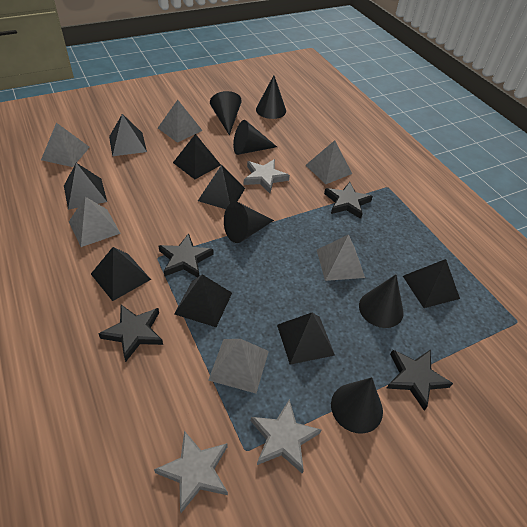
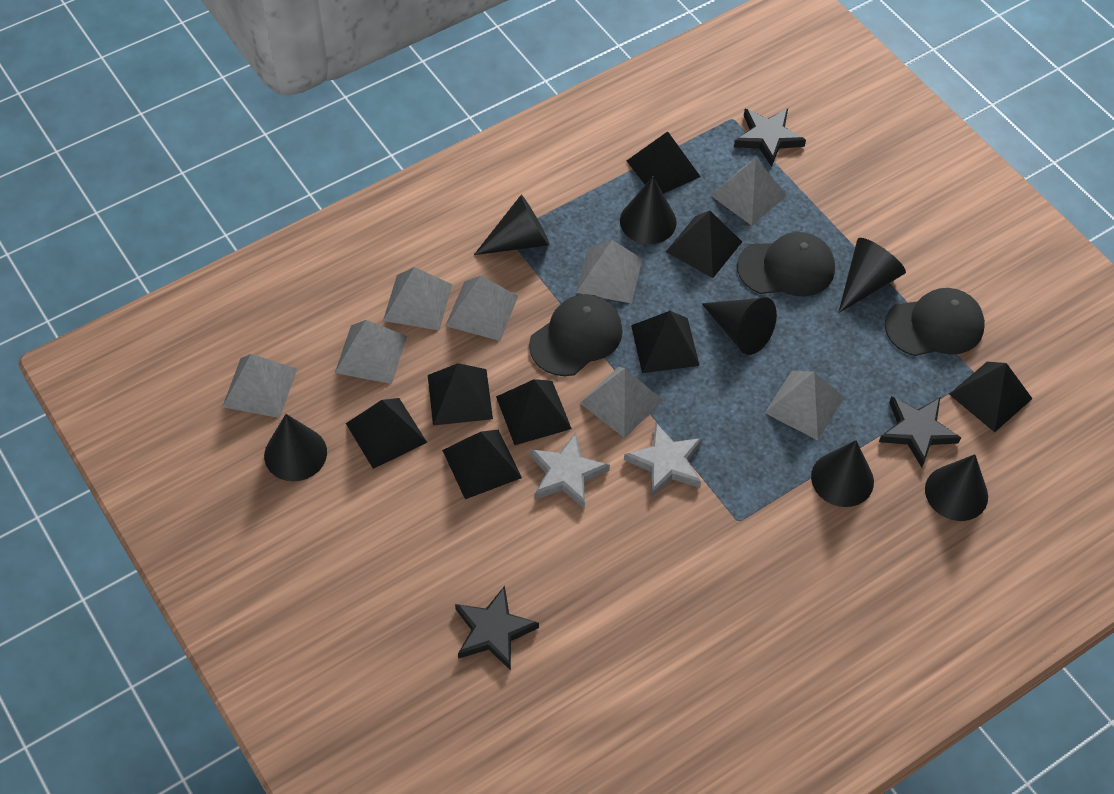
black cap: none = 0 -> [529,294,623,376] [737,232,835,296] [885,288,985,356] = 3
black cone: [210,91,242,135] [224,202,274,243] [233,120,277,155] [256,75,286,119] [331,377,383,434] [359,275,404,328] = 6 -> [264,414,327,481] [474,195,550,255] [620,177,677,244] [702,297,777,355] [811,440,874,507] [838,238,906,313] [925,454,988,521] = 7
black star: [99,305,163,362] [159,233,214,277] [324,182,373,219] [387,349,453,411] = 4 -> [455,586,539,670] [734,109,806,167] [879,396,961,468] = 3
grey pyramid: [41,123,90,167] [69,197,121,247] [158,100,203,143] [208,339,269,393] [306,140,352,184] [317,234,365,281] = 6 -> [222,354,297,418] [335,320,407,384] [383,267,452,330] [445,275,518,341] [576,240,642,304] [580,367,664,438] [710,158,787,226] [765,371,845,440] = 8
grey star: [154,431,228,513] [244,159,290,193] [251,399,322,473] = 3 -> [530,433,610,509] [624,422,702,498] = 2

